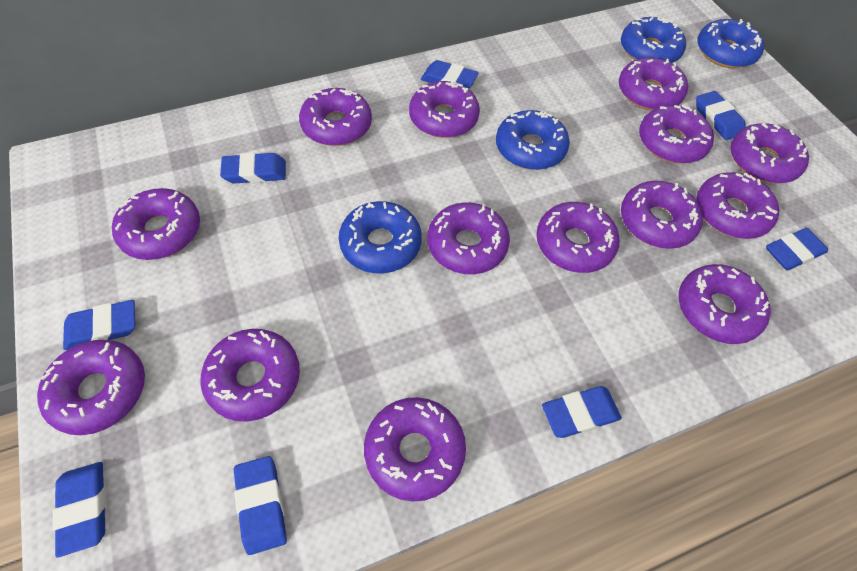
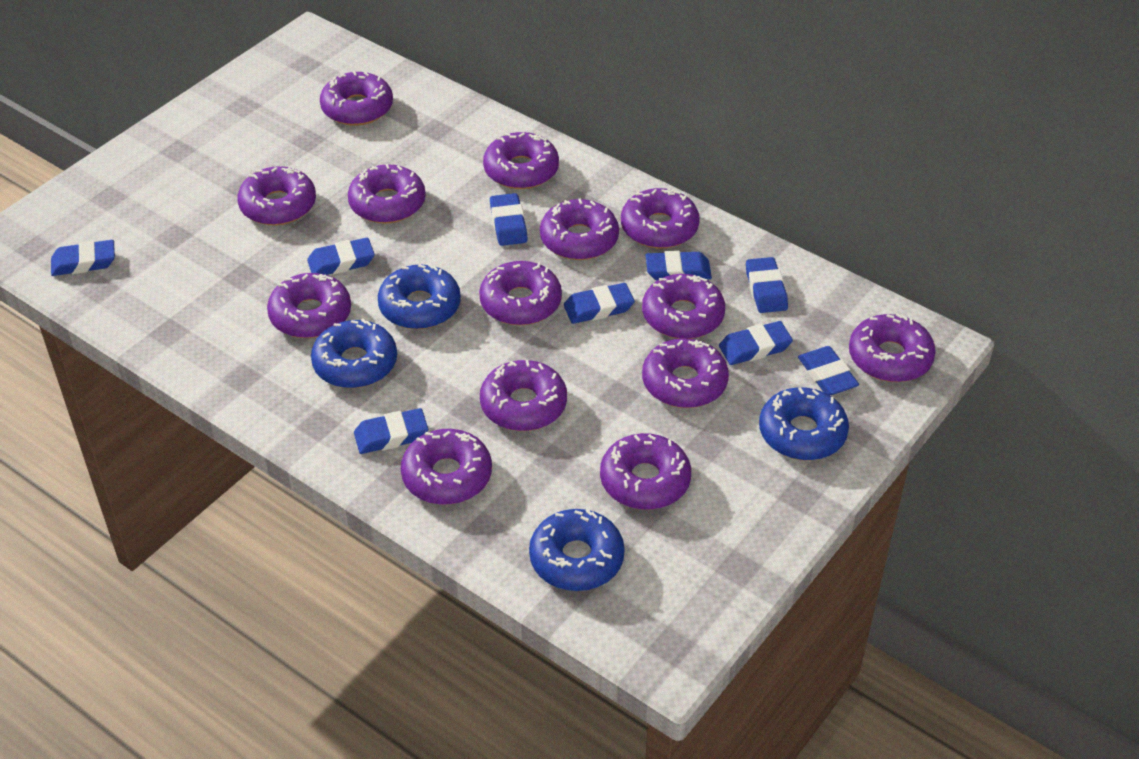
blue eraser: [53,462,106,557] [63,300,135,350] [220,152,286,184] [234,456,287,555] [421,60,479,89] [542,386,622,438] [696,91,746,140] [766,228,828,271] = 8 -> [51,240,115,276] [307,238,375,275] [354,408,428,454] [490,193,528,246] [564,283,635,324] [646,251,712,281] [719,321,793,365] [746,257,788,313] [798,346,859,395] = 9

